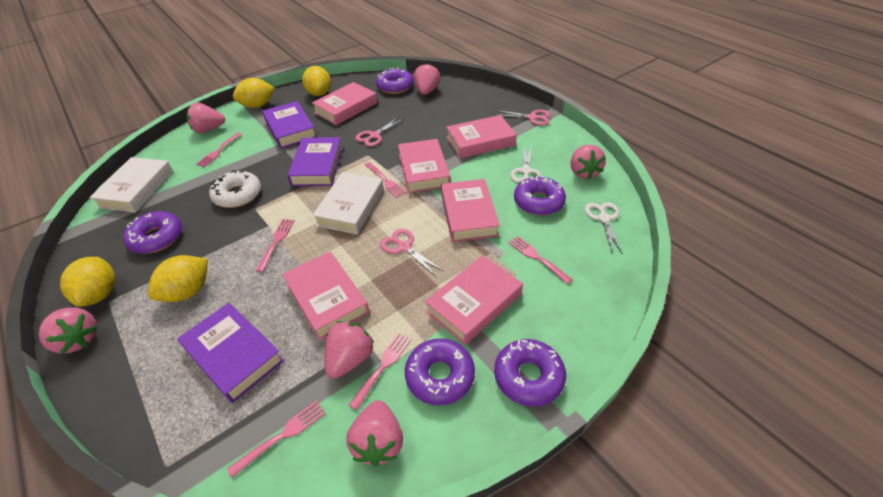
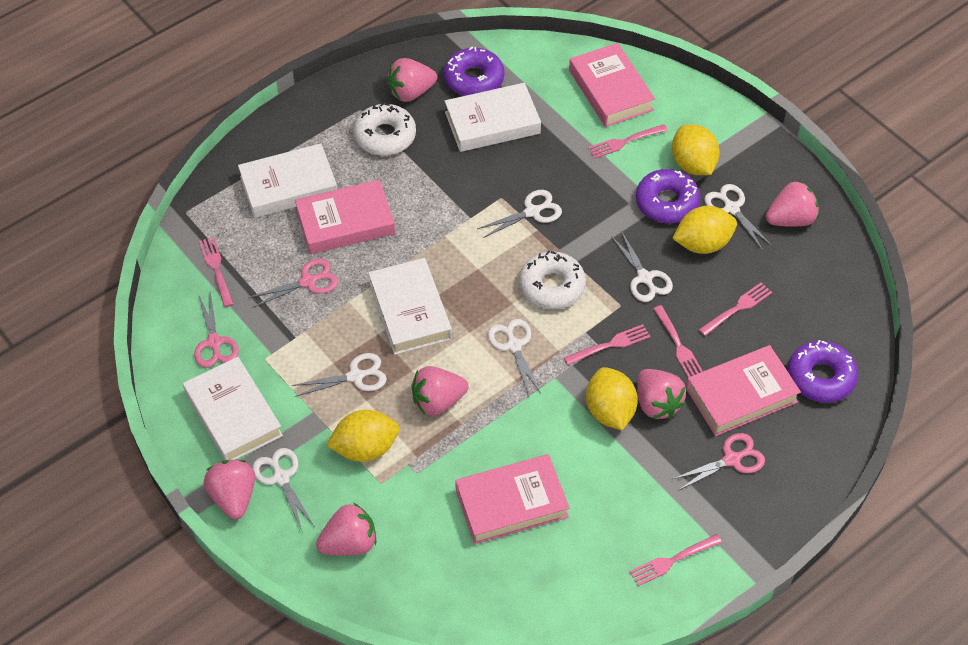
pink book: [282,252,369,340] [312,82,377,125] [398,139,451,193] [425,255,523,345] [441,179,500,242] [446,115,517,158] = 6 -> [295,180,395,254] [455,454,570,544] [569,43,655,127] [686,345,801,436] = 4
purple book: [177,303,284,403] [262,101,317,149] [287,137,343,186] = 3 -> none = 0
purple donut: [123,211,182,254] [376,68,413,94] [405,338,475,405] [494,339,566,407] [514,175,566,215] = 5 -> [444,47,505,96] [636,169,700,224] [788,340,858,403] = 3
white book: [89,157,173,213] [312,172,384,234] = 2 -> [183,357,283,461] [238,143,337,218] [368,258,452,355] [445,83,541,152] = 4
white donut: [209,170,261,208] = 1 -> [354,103,416,156] [519,250,586,309] = 2
white scissors: [510,146,541,183] [585,202,622,253] = 2 -> [252,448,315,533] [292,353,387,397] [477,190,562,238] [488,319,541,395] [611,231,673,302] [704,184,772,250] = 6

